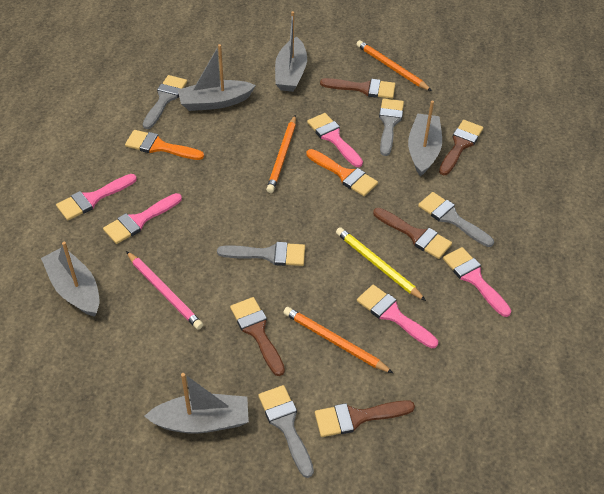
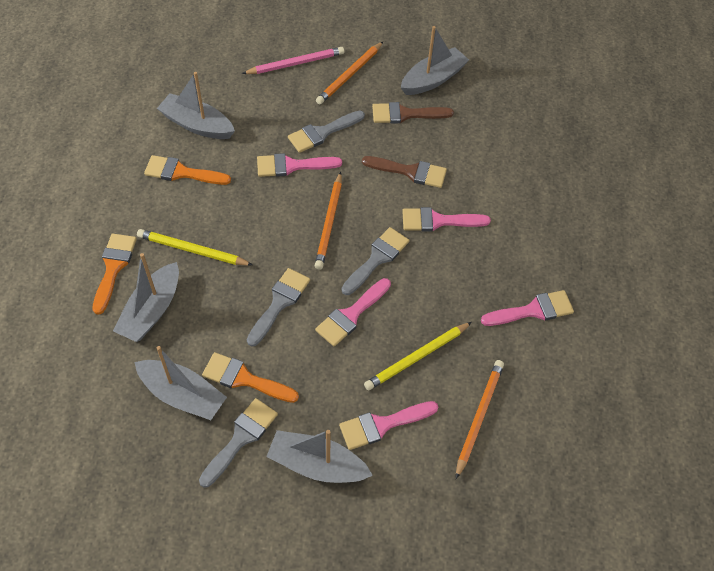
brown brush: [230,297,285,376] [315,400,415,437] [320,78,395,99] [373,208,452,259] [439,120,483,175] = 5 -> [362,156,447,188] [372,102,454,123] = 2
grey brush: [143,75,187,129] [217,242,305,266] [258,385,314,478] [379,98,404,156] [418,192,494,247] = 5 -> [199,398,278,488] [247,268,310,347] [288,110,365,153] [342,227,409,295] = 4
orange brush: [125,130,204,160] [306,149,378,196] = 2 -> [92,234,137,315] [144,155,231,185] [202,352,299,403] = 3
yellow pencil: [336,227,426,301] = 1 -> [137,229,253,266] [364,322,472,391] = 2

